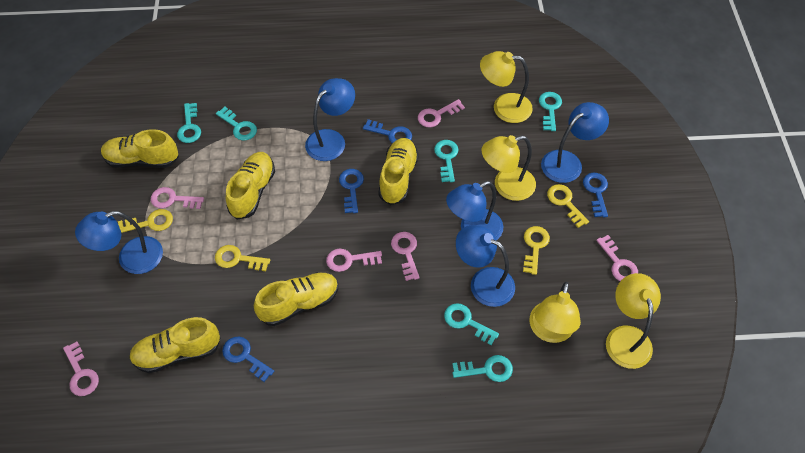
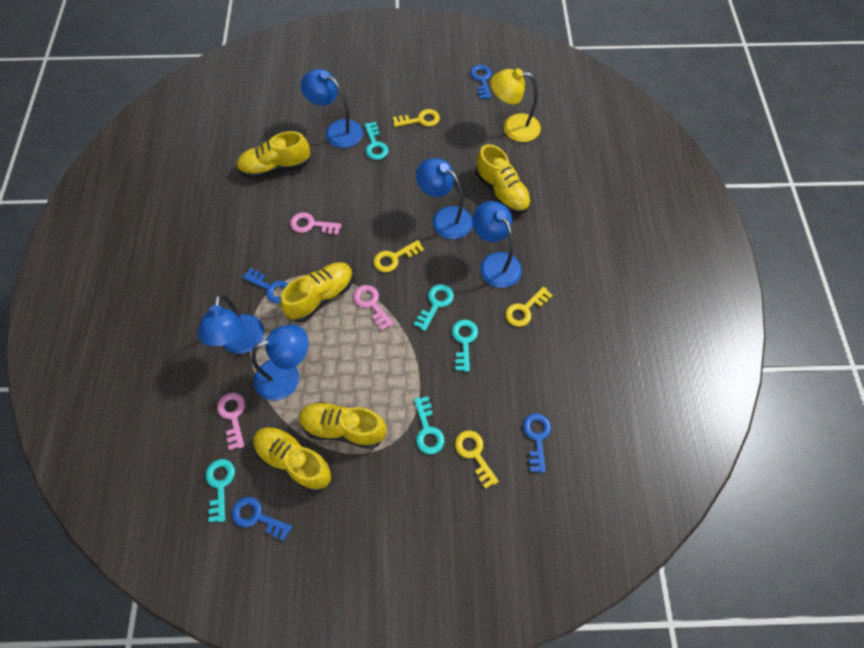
pink key: [63,342,99,396] [151,187,204,209] [326,249,382,272] [391,232,420,281] [418,99,465,128] [596,235,638,281] = 6 -> [217,393,245,450] [290,212,342,235] [353,285,394,331] = 3
turquoise key: [177,103,201,143] [216,107,257,140] [434,140,458,182] [444,303,499,345] [452,355,513,382] [539,92,562,131] = 6 -> [206,459,235,522] [365,122,388,160] [414,284,454,331] [414,396,445,454] [452,320,478,372] = 5
yellow lamp: [480,51,533,123] [481,135,536,201] [529,282,581,343] [606,273,661,369] = 4 -> [491,68,541,142] = 1

